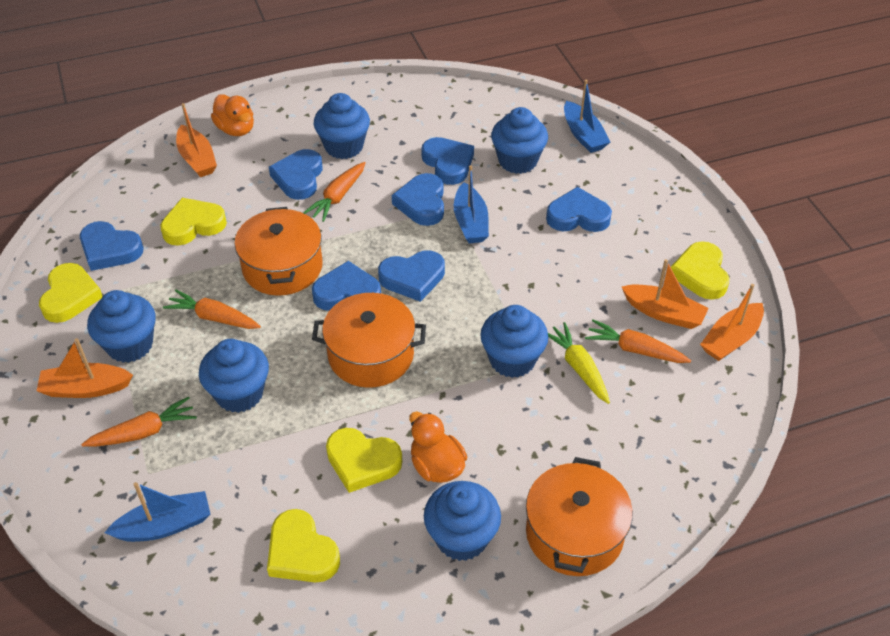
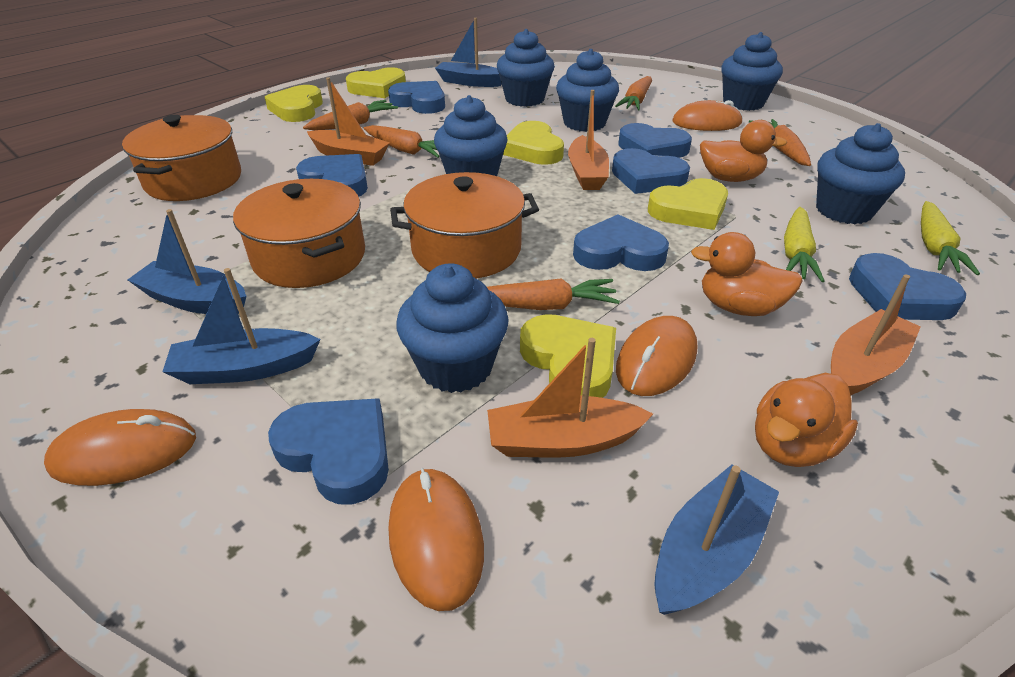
blue boat: [104,482,210,542] [454,165,489,244] [564,80,610,153] = 3 -> [128,209,246,314] [163,268,321,384] [435,18,502,87] [654,465,779,615] = 4
orange carrot: [81,397,197,447] [163,289,261,329] [303,162,365,222] [585,319,691,363] = 4 -> [303,100,398,130] [363,125,440,158] [487,279,620,310] [615,76,652,111] [749,119,811,166] = 5
orange duck: [211,95,254,136] [409,412,467,483] = 2 -> [691,232,803,316] [700,120,787,182] [755,373,858,467] = 3
orange mouse: none = 0 -> [44,409,196,486] [389,468,484,611] [616,316,697,396] [673,100,743,131] = 4
yellow carrot: [548,322,610,404] = 1 -> [784,207,825,282] [921,201,980,275] = 2

